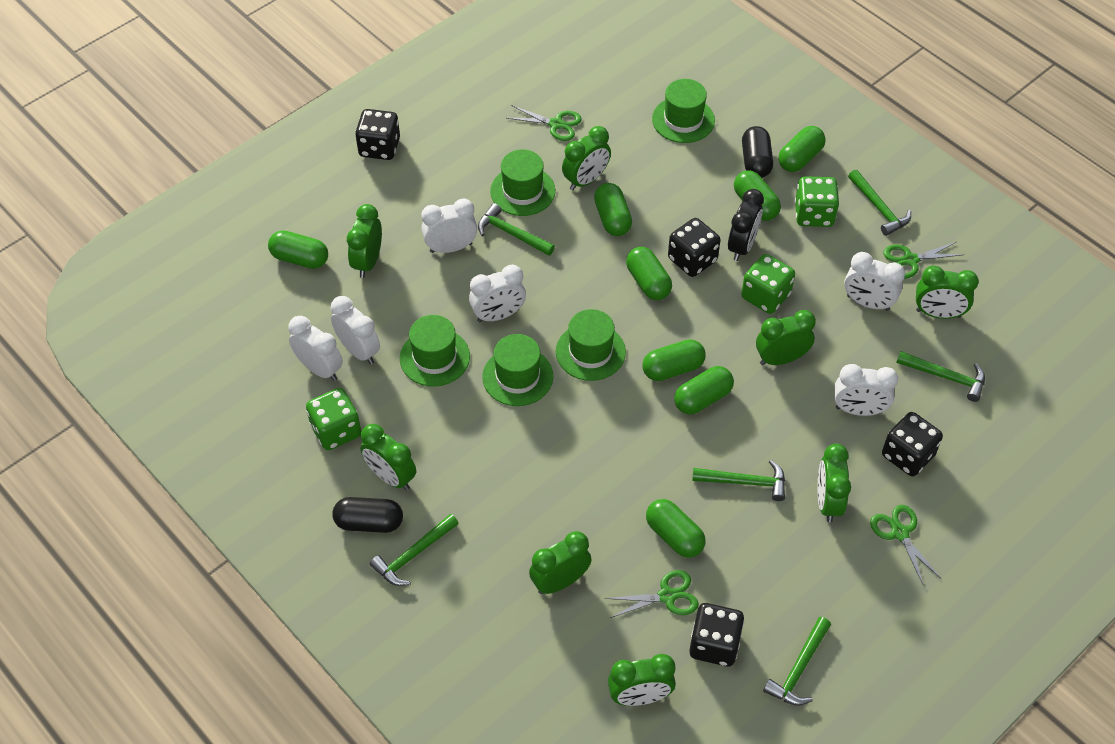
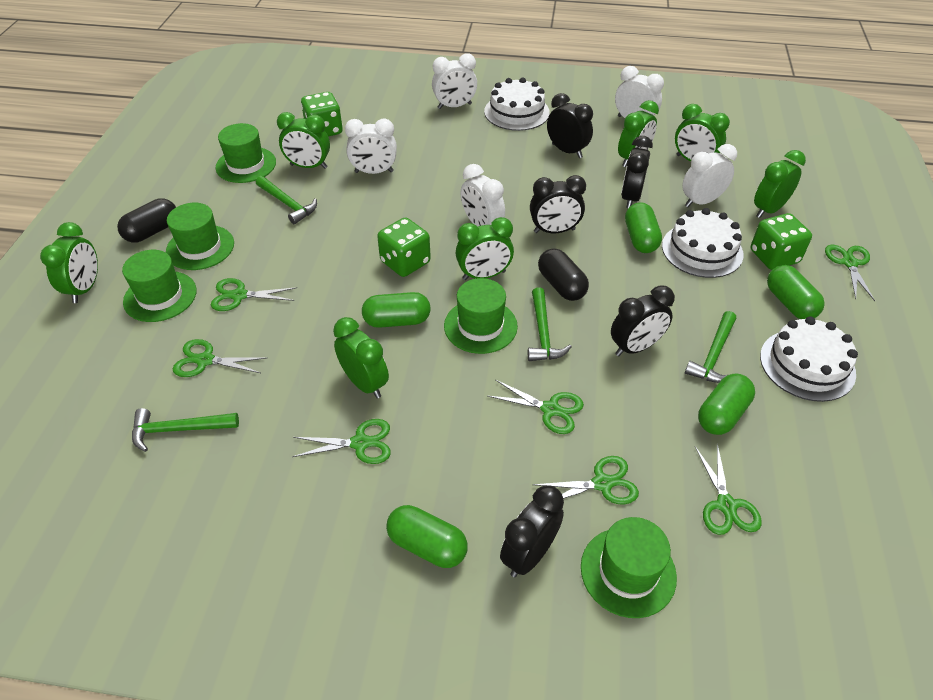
black clock: [728,189,764,261] = 1 -> [500,485,564,577] [530,175,586,233] [547,93,593,158] [611,285,675,356] [621,136,653,208] = 5
black dice: [355,109,400,160] [668,218,720,277] [689,603,744,667] [882,412,943,476] = 4 -> none = 0
green capsule: [268,230,328,269] [594,183,632,236] [626,247,672,300] [642,339,706,381] [646,499,705,558] [674,366,734,414] [734,170,781,221] [778,126,826,172] = 8 -> [362,292,431,328] [386,505,468,568] [625,202,662,253] [698,373,755,435] [767,265,825,319] = 5
green clock: [347,204,382,278] [360,424,416,490] [529,531,591,594] [562,126,611,191] [608,654,676,706] [756,310,816,365] [818,444,851,522] [916,266,979,319] = 8 -> [40,222,98,303] [277,112,330,169] [333,317,389,398] [456,217,514,280] [618,100,659,167] [675,104,730,161] [754,150,806,218] = 7
green hammer: [370,514,459,586] [478,203,555,256] [692,460,785,501] [763,617,831,706] [848,170,911,236] [896,351,985,402] = 6 -> [132,408,239,452] [256,176,317,224] [528,287,572,361] [685,311,736,383] = 4
green scissors: [507,106,582,141] [605,570,699,618] [870,505,941,586] [883,242,965,279] = 4 -> [173,339,266,377] [211,278,297,311] [292,419,391,464] [488,380,584,434] [532,456,639,504] [695,443,762,535] [825,245,875,301] = 7
white cake: none = 0 -> [484,77,550,131] [662,208,744,278] [760,317,858,402] = 3
white clock: [288,316,343,381] [331,296,380,364] [421,199,477,253] [469,265,526,322] [834,364,898,416] [844,252,905,311] = 6 -> [345,118,397,174] [432,53,477,109] [461,164,505,227] [615,66,664,118] [682,144,737,207] = 5

